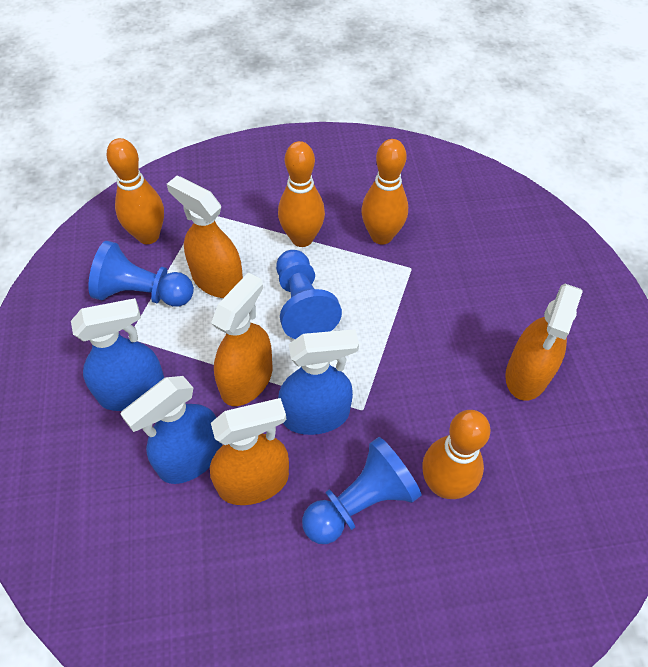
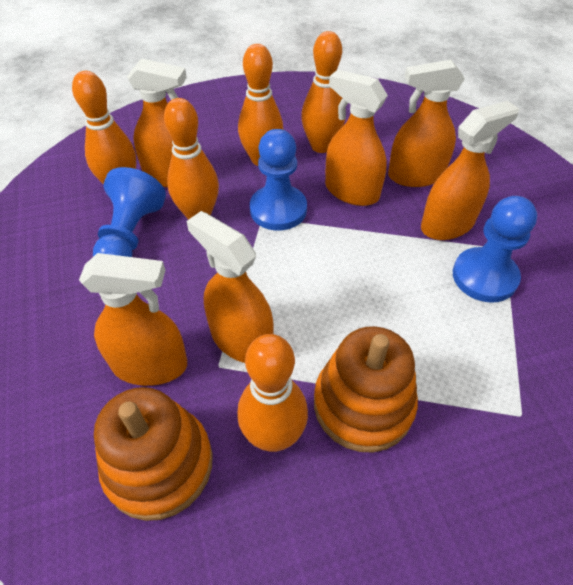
blue spray bottle: [71,298,164,411] [120,376,222,484] [278,329,359,435] = 3 -> none = 0
orange bowling pin: [106,138,164,244] [278,141,325,247] [361,139,408,245] [422,410,491,499] = 4 -> [72,71,136,185] [164,98,219,220] [237,334,308,452] [238,44,283,166] [301,31,345,153] = 5
orange spray bottle: [167,176,243,298] [210,398,289,505] [211,273,272,406] [505,284,583,401] = 4 -> [79,253,187,386] [127,58,187,187] [187,211,274,363] [325,70,388,206] [388,60,465,187] [421,101,519,240] = 6
orange stacking toy: none = 0 -> [94,387,213,521] [314,326,418,453] = 2

